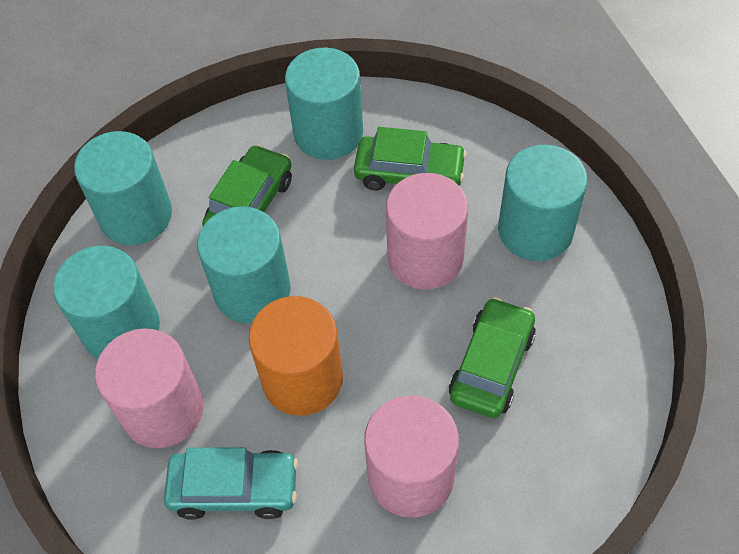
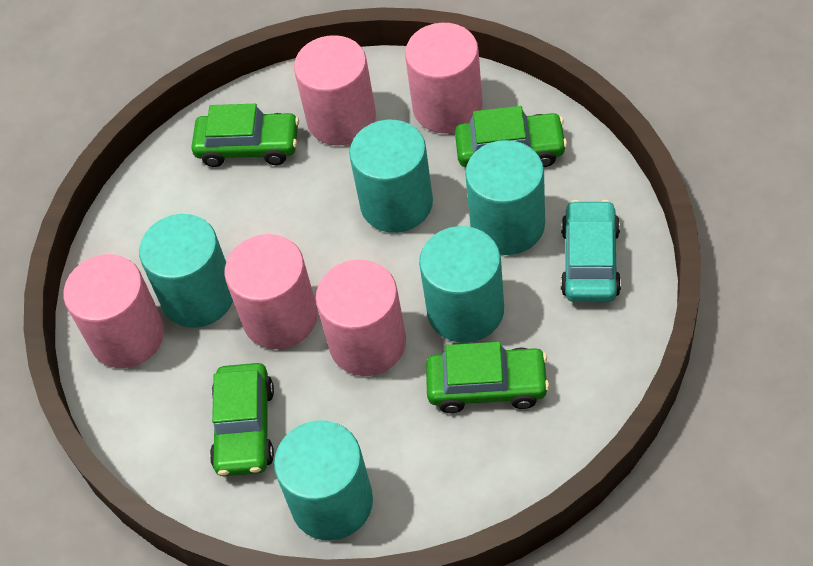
green car: [202,144,292,226] [354,127,467,190] [449,297,536,418] = 3 -> [191,104,299,167] [210,363,274,476] [426,342,549,413] [455,106,567,167] = 4
orange cylinder: [249,296,343,416] = 1 -> none = 0
pink cylinder: [95,328,203,448] [364,395,459,518] [386,173,468,290] = 3 -> [63,254,164,368] [224,234,318,349] [294,35,376,146] [316,260,406,376] [405,23,483,133] = 5

